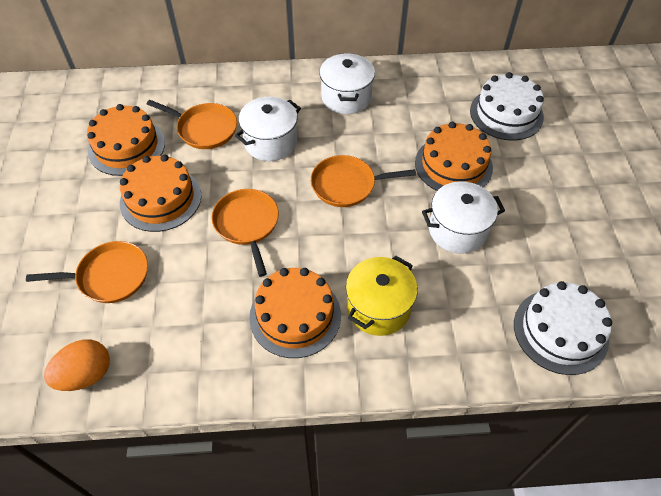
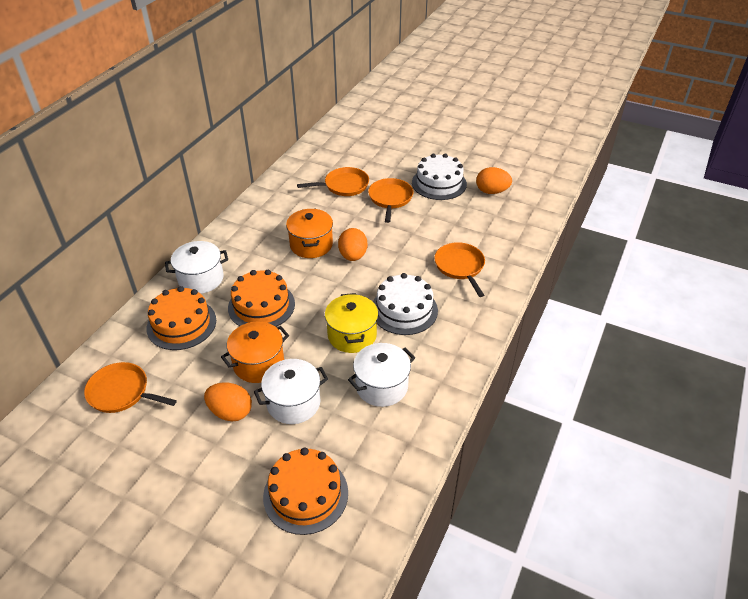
orange cake: [87,104,165,176] [120,154,201,232] [249,268,341,358] [415,122,493,191] = 4 -> [147,286,216,350] [228,270,295,327] [263,447,348,535] = 3
orange egg: [44,339,110,391] = 1 -> [204,383,252,422] [338,228,367,261] [476,167,512,194] = 3
orange pot: none = 0 -> [221,322,289,383] [286,209,333,258] = 2

